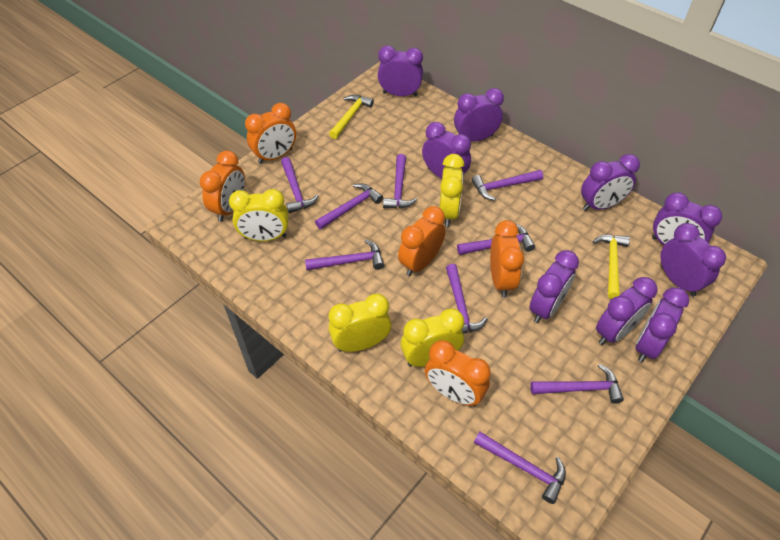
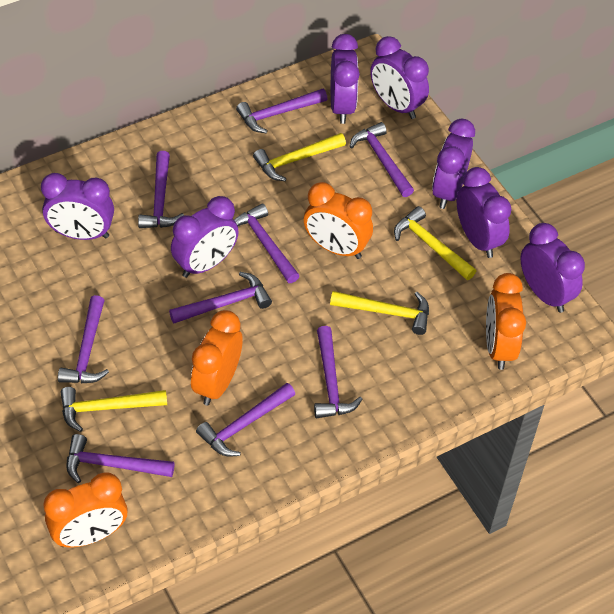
orange clock: [200,150,245,222] [245,103,296,164] [398,206,446,276] [425,340,491,406] [490,220,524,297] = 5 -> [43,472,128,547] [191,310,243,406] [304,182,373,259] [486,273,526,370] = 4
purple clock: [378,46,423,97] [422,122,471,178] [454,88,504,142] [529,250,579,323] [581,154,640,211] [596,277,657,345] [635,287,689,362] [652,192,722,245] [660,223,726,296] = 9 -> [41,173,114,240] [171,196,239,278] [331,34,360,124] [370,36,429,119] [432,119,475,209] [457,167,511,258] [520,223,585,313] = 7
yellow clock: [229,189,289,241] [329,294,391,352] [401,308,464,367] [439,154,464,227] = 4 -> none = 0
yellow hammer: [329,95,374,139] [592,234,630,299] = 2 -> [61,387,167,432] [253,133,346,181] [330,291,429,335] [394,206,476,280] = 4

